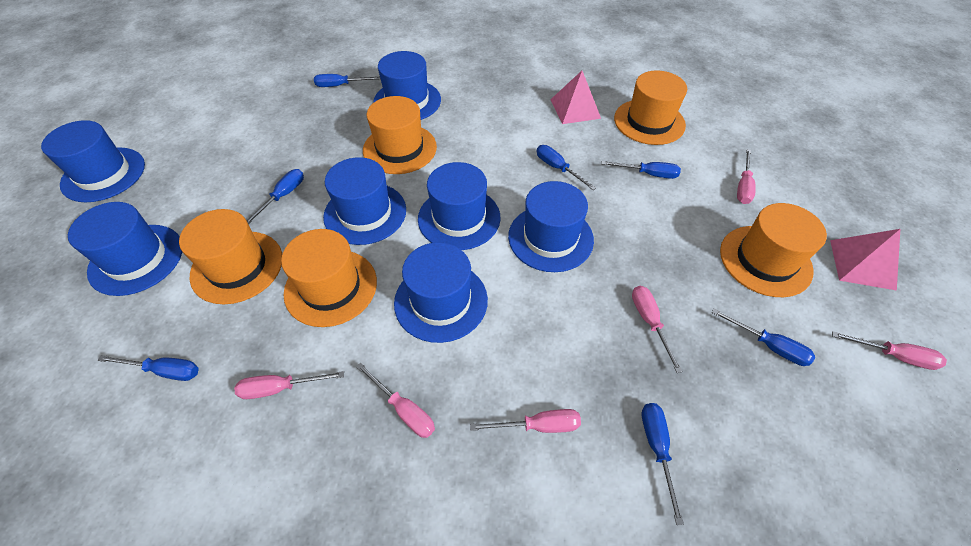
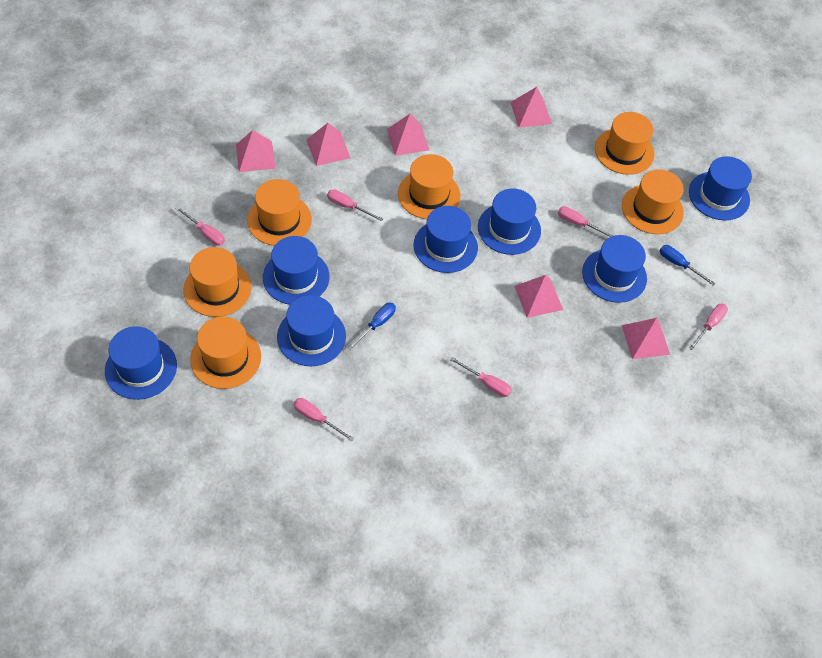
blue screwdriver: [97,355,199,381] [246,169,304,224] [314,74,380,87] [537,145,596,190] [602,161,681,179] [642,403,684,525] [712,309,815,366] = 7 -> [348,303,396,350] [660,245,716,286] = 2
orange hat: [179,209,282,304] [281,229,377,327] [363,96,437,174] [614,70,687,145] [720,203,827,297] = 5 -> [183,247,252,317] [190,316,261,389] [247,179,312,246] [398,154,460,219] [595,112,654,175] [622,169,684,234] = 6
pink pyramid: [550,71,601,124] [830,229,900,291] = 2 -> [236,130,276,172] [306,123,351,166] [387,114,429,156] [510,87,552,128] [514,275,563,318] [622,318,670,359] = 6

